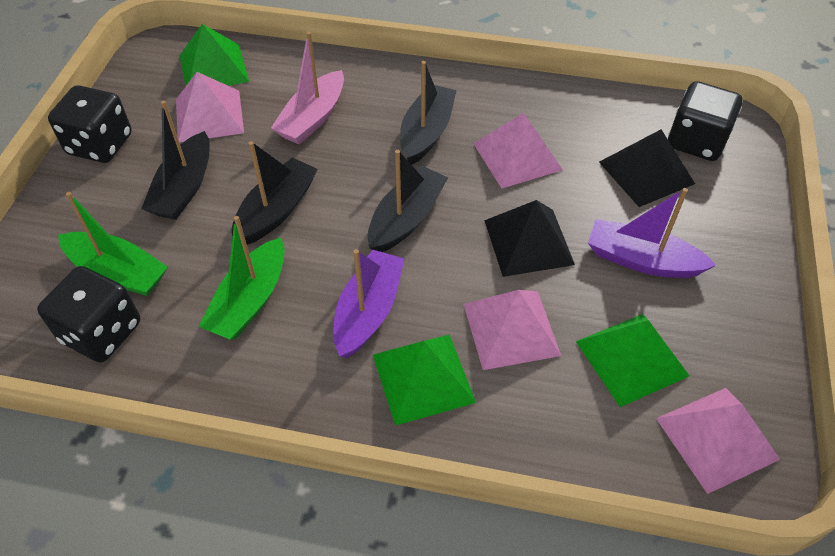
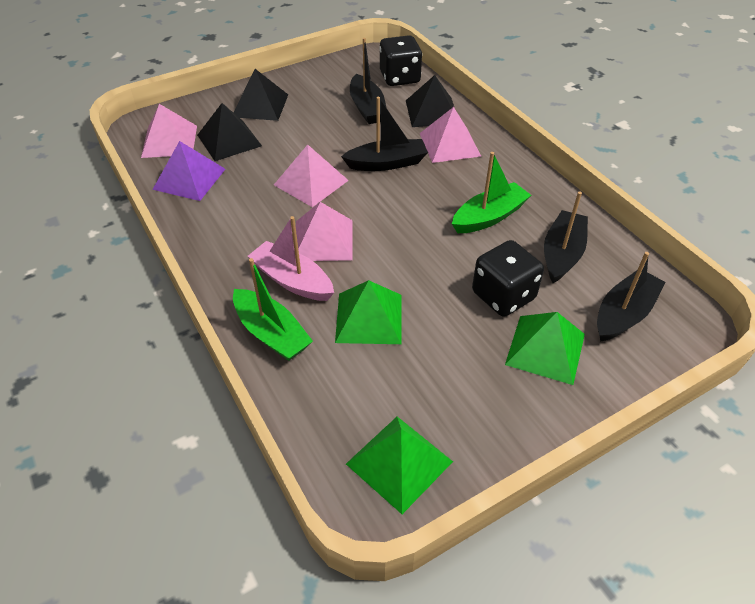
black dice: [37,266,140,363] [48,85,132,163] [668,81,743,161] = 3 -> [379,35,422,86] [472,240,544,317] = 2
black pyramid: [484,200,575,277] [599,129,695,207] = 2 -> [197,103,262,161] [234,69,288,121] [406,75,454,127] = 3
purple boat: [333,249,404,358] [588,188,716,278] = 2 -> none = 0
purple pyramid: none = 0 -> [152,141,225,201] = 1

